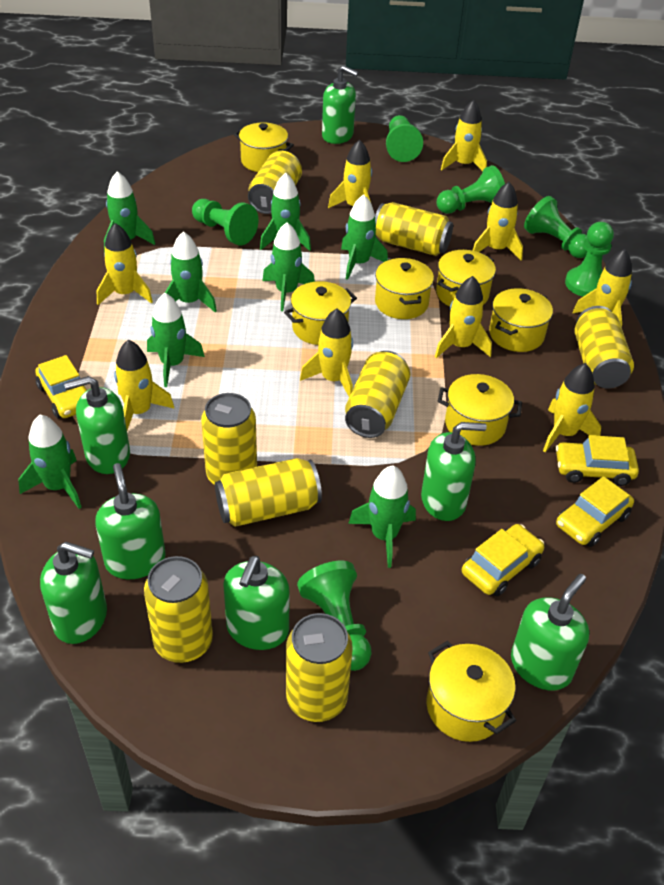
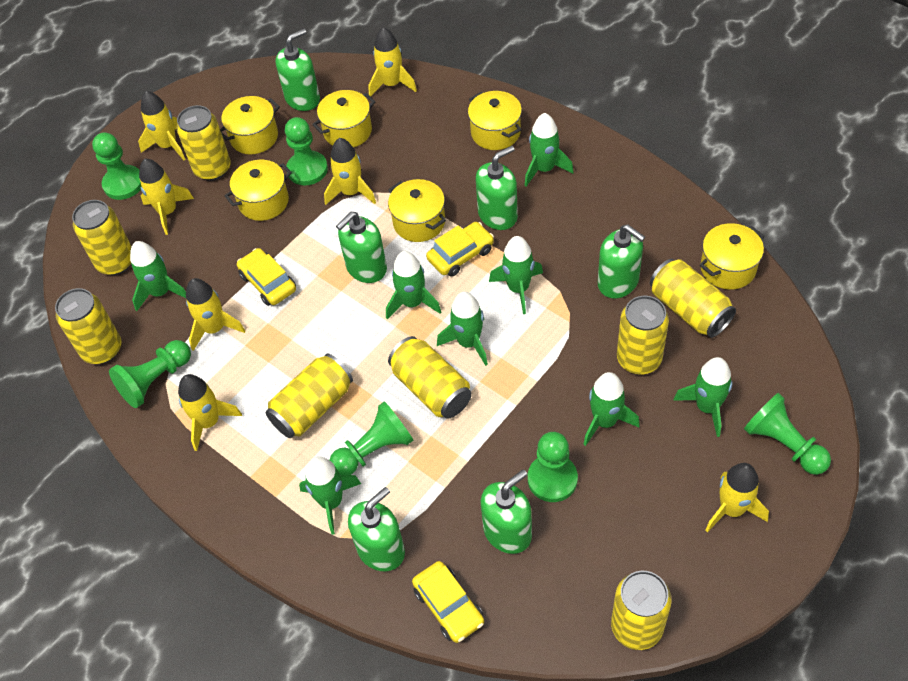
green soap dispenser: [40,542,107,644] [64,376,130,474] [95,463,166,579] [223,556,290,650] [322,65,358,144] [421,422,487,521] [511,574,589,690] = 7 -> [276,29,320,111] [336,212,387,283] [348,487,405,571] [476,146,518,230] [481,469,532,554] [598,224,645,298] = 6
yellow car: [35,355,87,419] [462,524,544,596] [555,435,639,486] [556,476,634,547] = 4 -> [237,248,296,306] [412,561,484,643] [426,222,494,277] = 3
yellow pot: [234,122,294,172] [284,281,357,345] [375,258,434,319] [427,641,516,742] [436,250,496,306] [438,374,522,446] [489,288,553,352] = 7 -> [220,96,280,154] [224,160,292,221] [312,90,375,147] [388,179,446,242] [468,91,522,150] [699,223,765,290] = 6
yellow rocket: [97,223,153,305] [114,340,175,430] [300,309,353,397] [328,140,372,208] [435,276,492,358] [441,100,487,171] [472,182,523,260] [543,363,601,452] [572,249,632,327] = 9 -> [138,91,185,160] [139,159,194,235] [178,374,242,451] [186,278,245,351] [324,138,376,205] [369,27,417,97] [706,463,769,532] = 7

